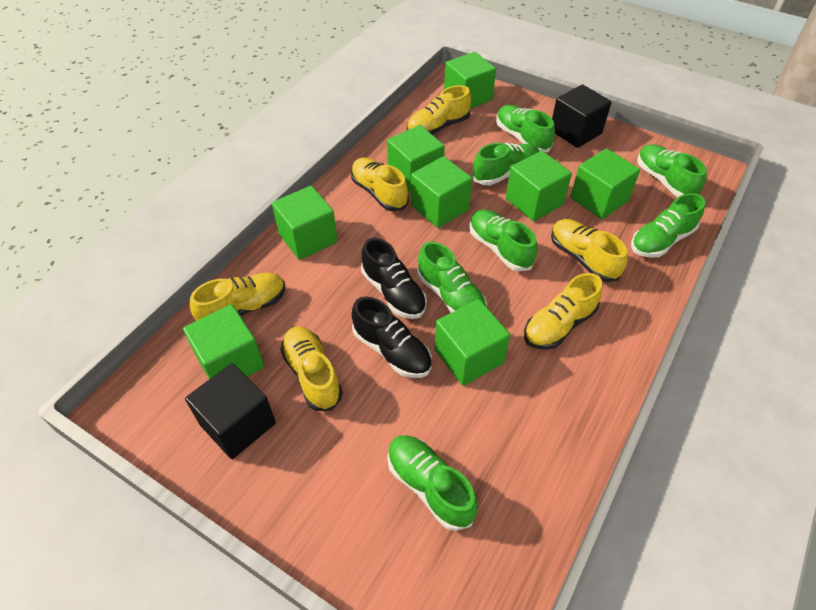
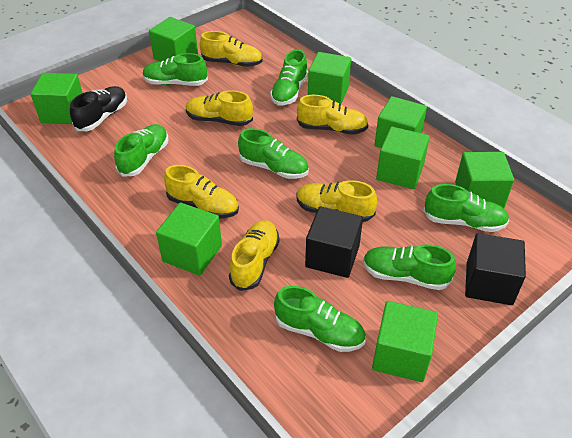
black shoe: [352,296,432,378] [361,238,427,319] = 2 -> [70,86,127,131] = 1

